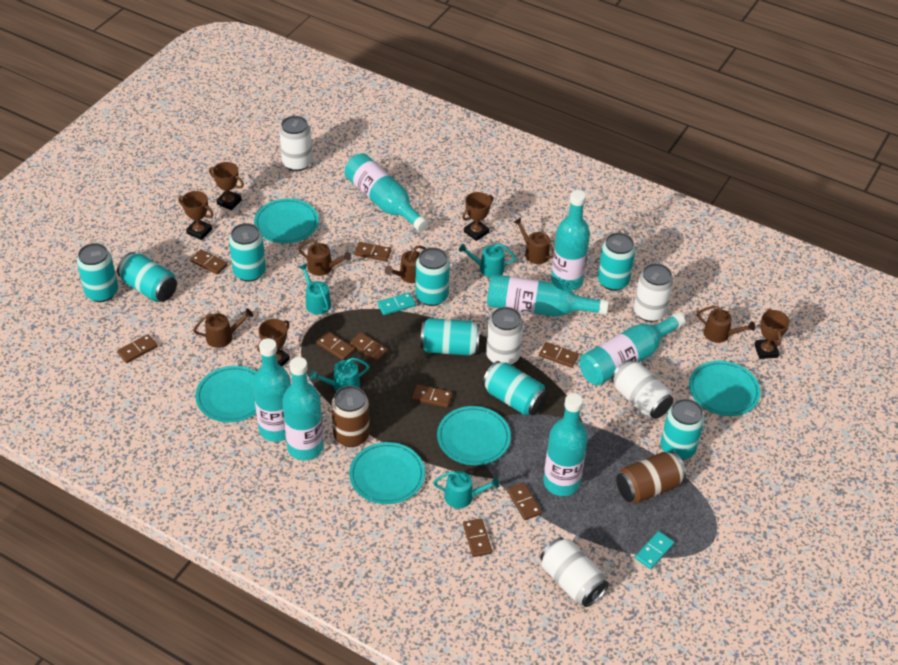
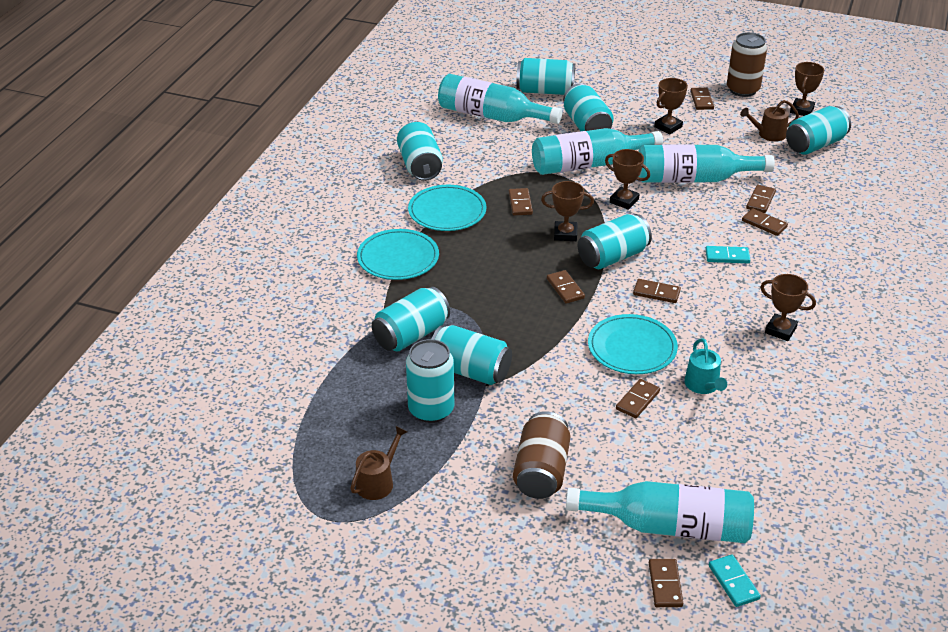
brown domino: [117,334,158,363] [190,249,228,275] [316,331,355,360] [349,332,388,361] [354,242,391,262] [412,384,452,408] [463,518,492,557] [507,482,542,520] [539,342,579,368] = 9 -> [509,188,533,216] [547,270,585,304] [616,379,660,418] [633,279,681,303] [649,559,683,607] [690,88,714,110] [742,208,788,236] [746,185,776,213] = 8
brown watering can: [193,309,253,348] [298,240,351,276] [385,246,426,283] [514,218,554,264] [697,306,755,343] = 5 -> [350,426,407,500] [740,100,799,142] = 2
turquoise bottle: [253,338,291,442] [282,357,323,460] [345,153,429,232] [487,274,609,317] [543,393,588,496] [551,190,590,291] [580,312,685,386] = 7 -> [438,74,562,124] [532,128,663,175] [566,481,754,543] [638,144,775,183] = 4
turquoise plate: [195,366,257,422] [254,198,319,244] [349,442,425,504] [437,406,511,465] [689,361,761,416] = 5 -> [357,229,439,280] [408,185,486,231] [588,314,678,374] = 3
turquoise watering can: [299,264,331,315] [310,357,369,391] [433,471,500,508] [459,244,516,277] = 4 -> [684,338,727,394] = 1
white can: [279,116,312,171] [486,307,524,365] [540,537,609,607] [611,359,673,419] [634,263,673,322] = 5 -> none = 0

